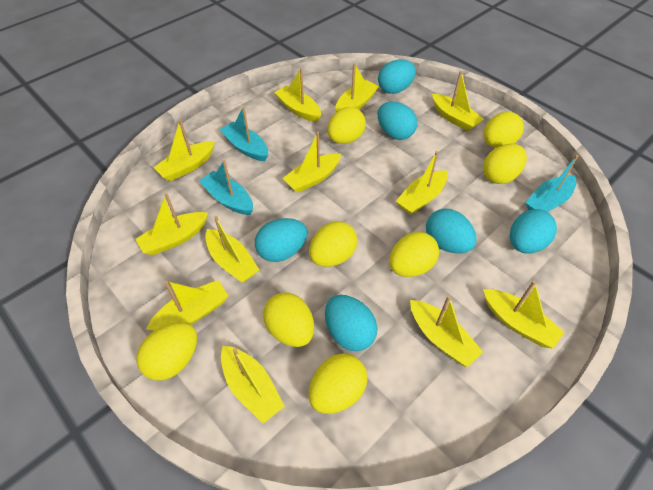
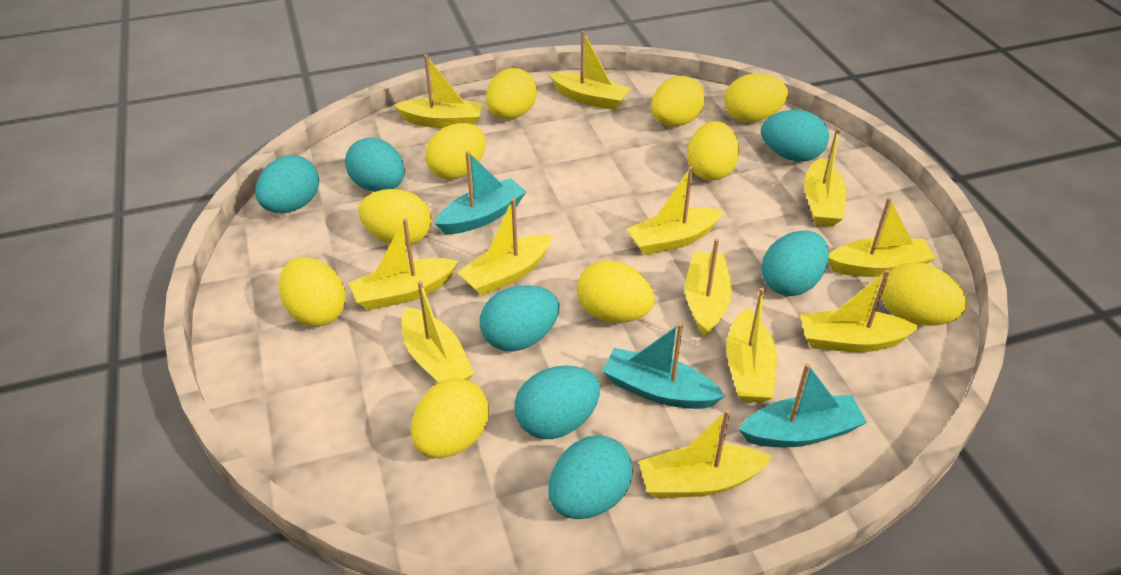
turquoise egg: [255,218,307,262] [325,295,378,351] [378,60,416,94] [378,102,417,140] [426,209,477,253] [510,209,557,253] = 6 -> [255,155,319,213] [345,138,405,192] [480,285,559,351] [514,366,600,439] [548,435,633,519] [761,110,829,162] [761,231,829,296] = 7
yellow egg: [136,322,197,380] [263,293,314,347] [309,221,357,267] [309,353,367,414] [328,107,366,144] [389,232,439,277] [483,144,527,184] [484,112,524,148] = 8 -> [279,257,346,327] [358,189,431,246] [411,378,489,458] [425,123,486,180] [486,68,537,119] [577,260,655,323] [651,76,705,126] [687,121,739,181] [724,73,788,122] [882,262,967,325] = 10

